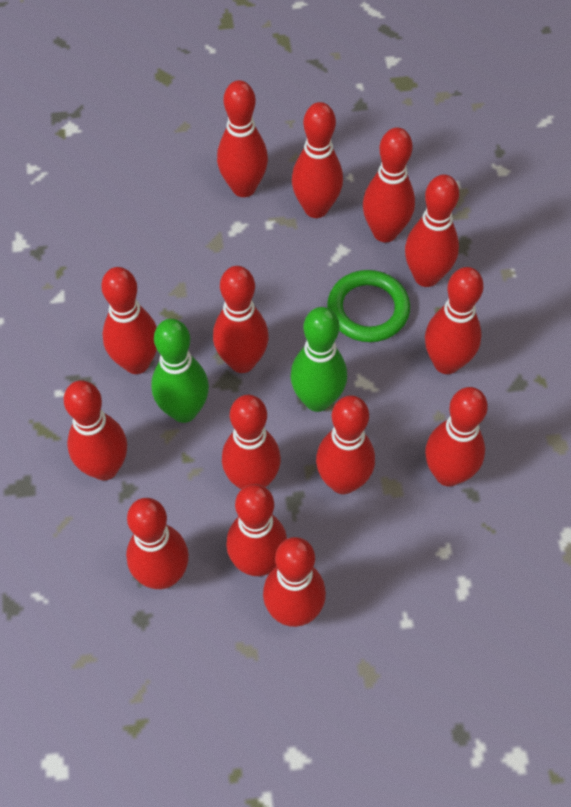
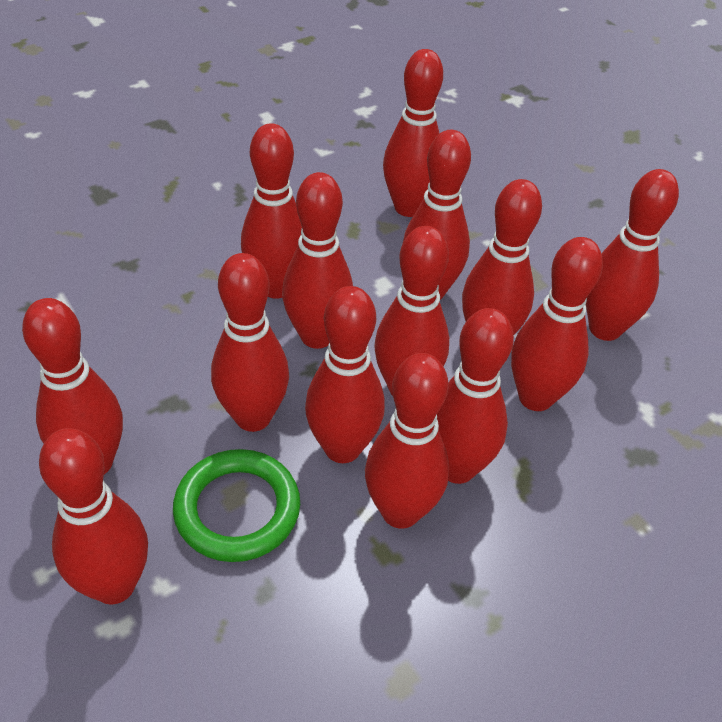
green bowling pin: [151,319,209,423] [290,307,347,412] = 2 -> none = 0

